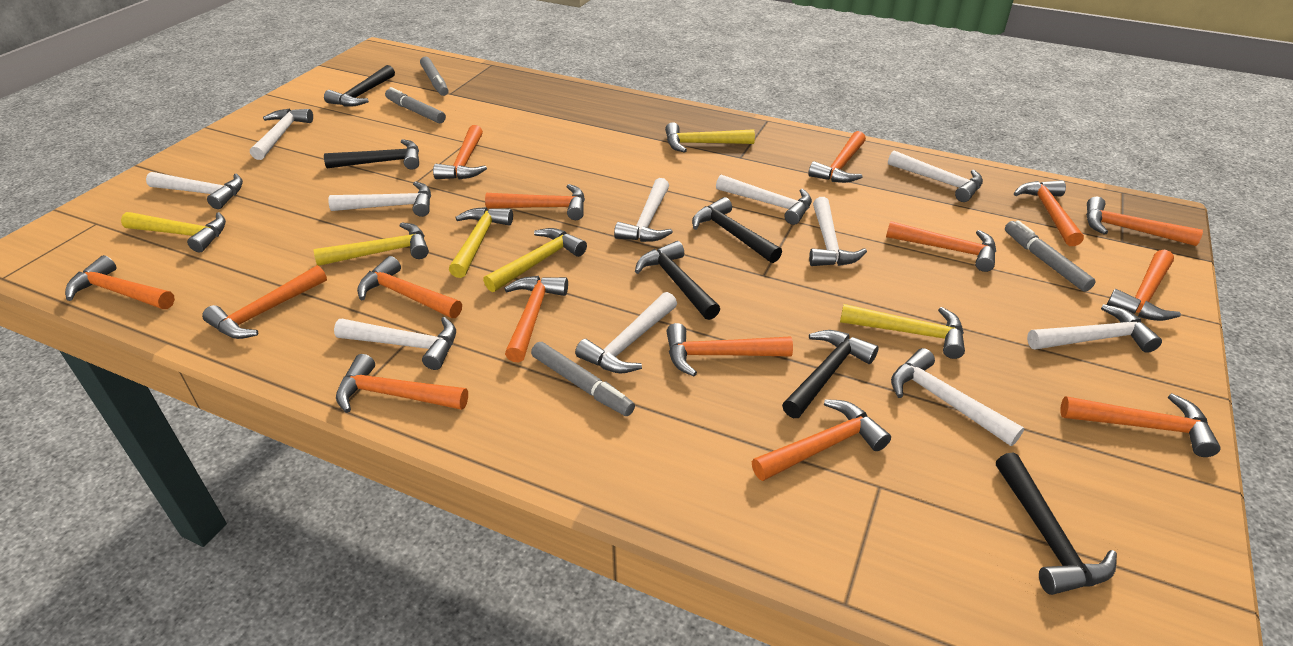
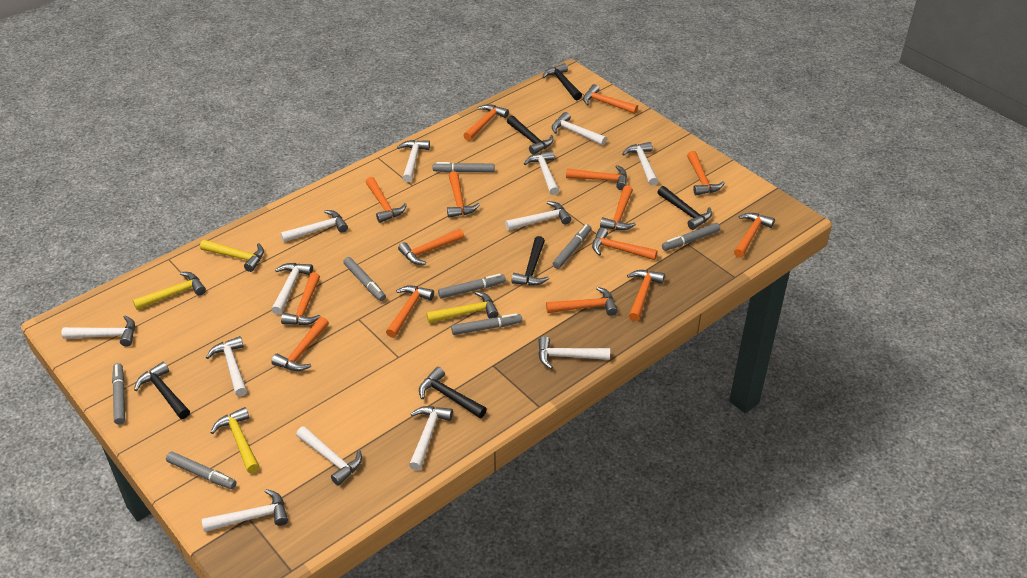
grey marker: [385,87,446,123] [420,57,448,96] [531,342,635,416] [1005,220,1096,292] = 4 -> [112,363,125,425] [166,451,237,489] [343,257,386,301] [433,162,495,172] [438,274,506,299] [451,313,522,335] [553,224,591,269] [662,223,720,251] = 8
white hammer: [146,172,243,209] [250,109,313,160] [328,181,431,217] [334,317,456,370] [575,292,677,373] [614,178,673,242] [716,175,812,225] [809,197,867,266] [888,150,983,202] [891,348,1024,446] [1027,304,1162,353] = 11 -> [62,315,135,347] [202,489,288,532] [206,336,247,397] [271,263,313,315] [281,210,348,242] [296,426,362,486] [397,140,430,182] [409,406,453,471] [505,201,571,231] [524,151,559,195] [538,336,610,369] [552,112,607,145] [622,142,658,186] = 13
yellow hammer: [121,212,226,252] [314,222,429,266] [449,207,513,278] [483,228,587,292] [665,122,755,153] [840,304,965,359] = 6 -> [133,272,206,310] [200,240,264,272] [210,407,259,473] [426,291,499,323] = 4

